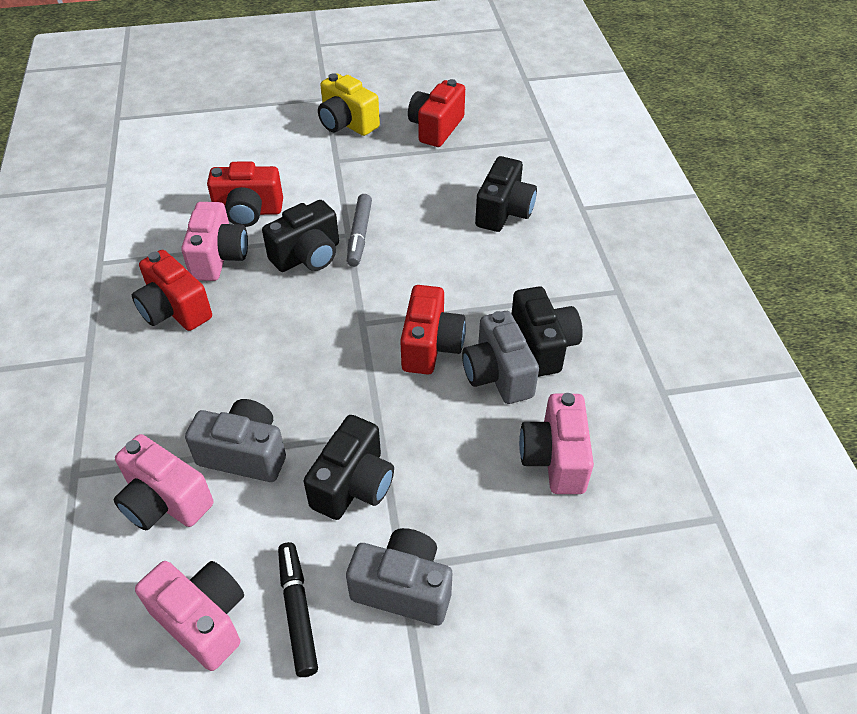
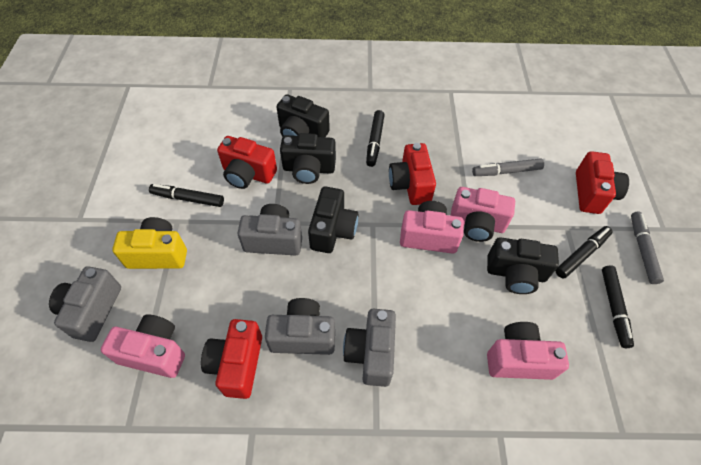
black marker: [278,542,318,677] = 1 -> [149,184,224,207] [366,110,385,167] [556,226,612,278] [602,266,634,348] = 4
grey camera: [185,399,286,482] [346,528,452,626] [462,311,539,404] = 3 -> [49,266,121,342] [237,204,302,255] [265,298,335,355] [343,309,396,387] = 4
grey marker: [347,194,372,267] = 1 -> [472,158,544,176] [631,212,664,284] = 2

